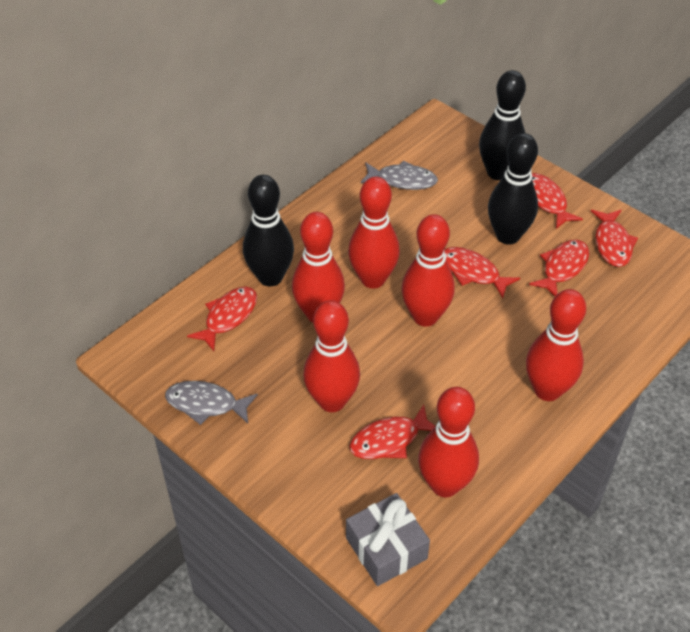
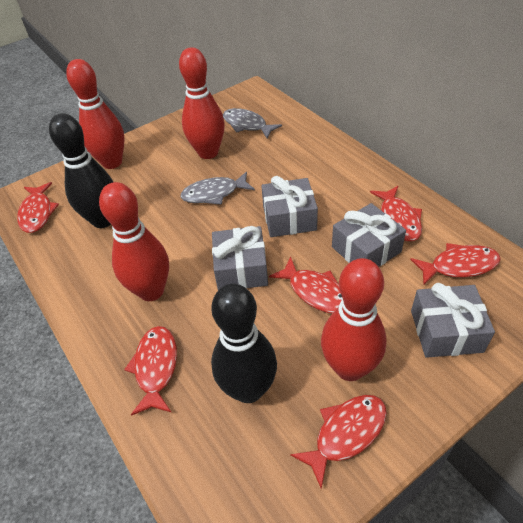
black bowling pin: [243,175,294,286] [479,70,526,180] [488,133,538,245] = 3 -> [49,113,113,228] [211,284,277,403] = 2
grey gift: [346,493,430,586] = 1 -> [212,226,268,290] [262,176,318,237] [332,203,406,267] [411,283,495,358] = 4
red bowling pin: [292,212,345,322] [303,300,360,412] [348,177,400,288] [402,214,455,327] [418,387,479,497] [526,289,586,401] = 6 -> [66,59,125,169] [99,182,169,301] [179,47,225,159] [321,258,387,381] = 4

